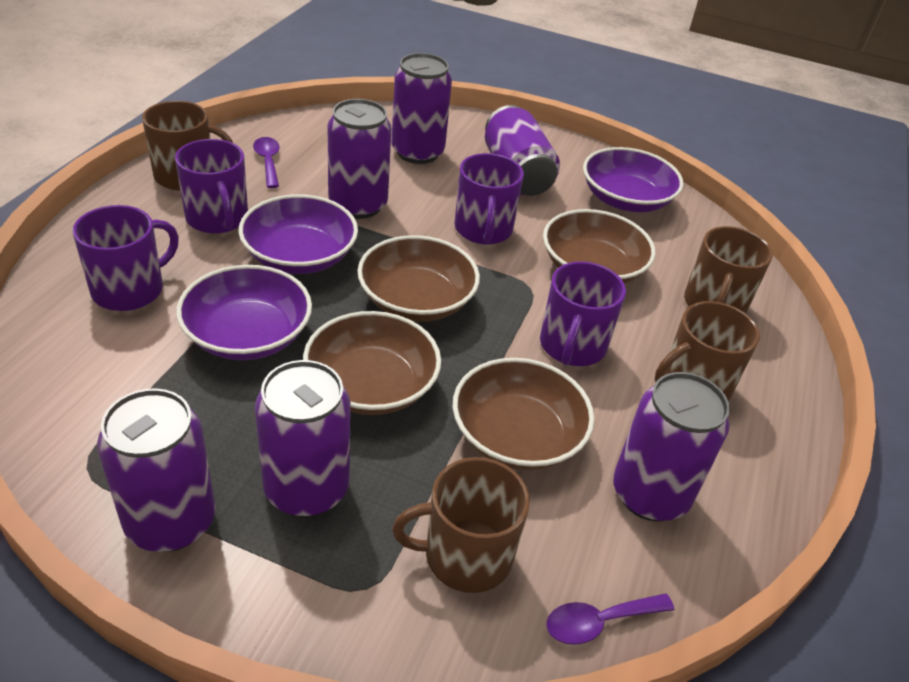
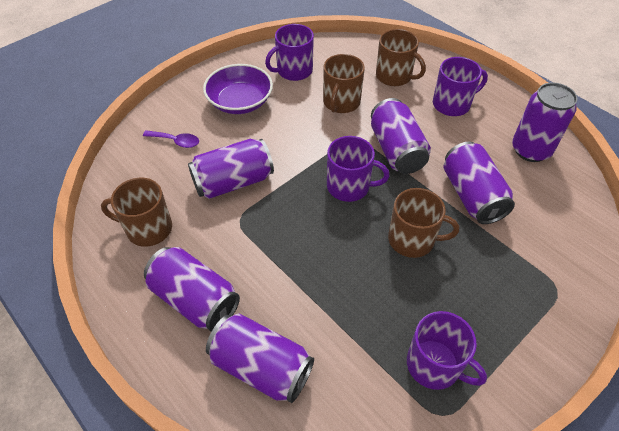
brown bowl: [303,311,441,415] [357,235,480,322] [453,358,594,470] [543,209,655,284] = 4 -> none = 0
purple bowl: [176,265,312,360] [238,194,358,274] [583,147,683,212] = 3 -> [203,64,273,114] = 1
purple spoon: [253,137,280,188] [546,593,674,645] = 2 -> [143,130,199,148] = 1

